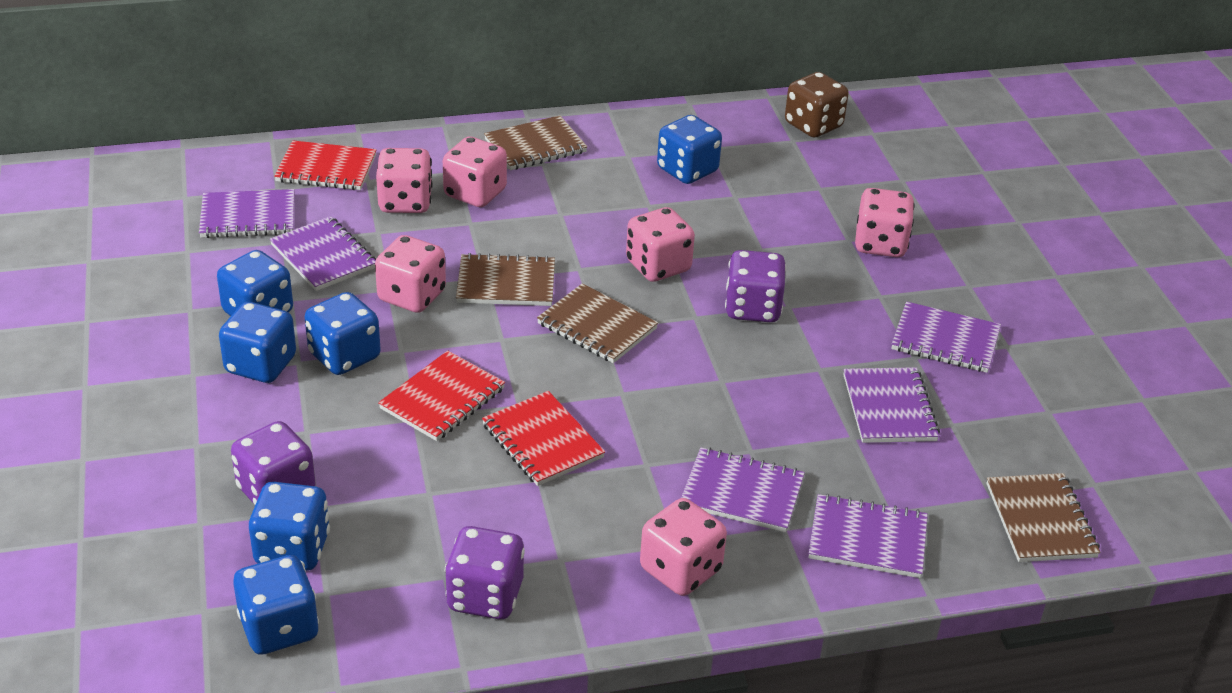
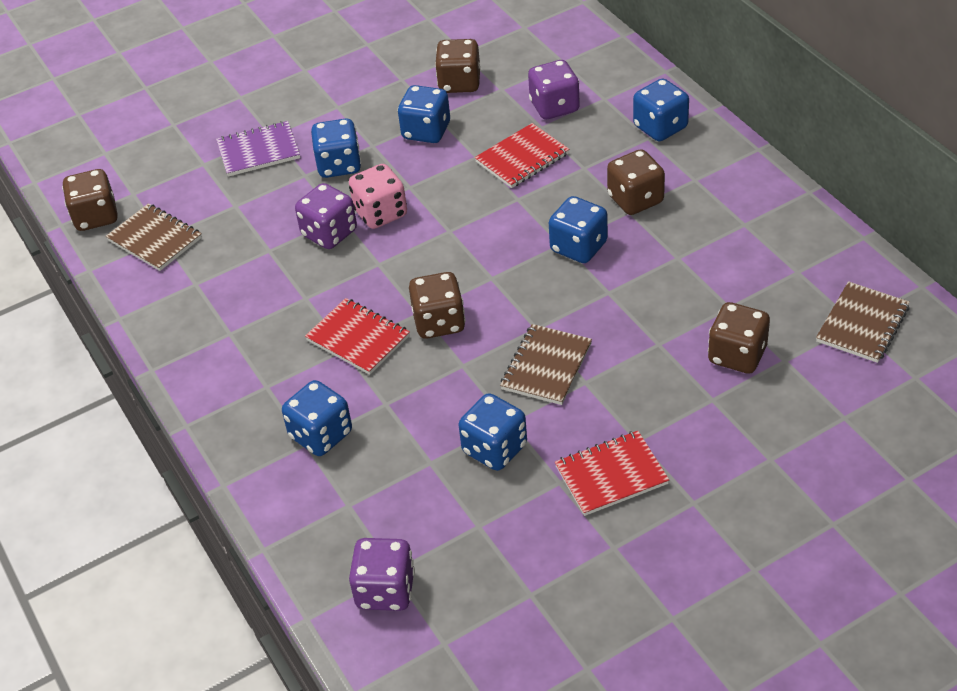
brown dice: [785,72,849,137] = 1 -> [62,169,118,231] [409,272,466,339] [435,39,480,93] [607,149,665,215] [708,302,770,374] = 5
brown notebook: [456,253,555,306] [484,115,588,170] [537,283,658,363] [986,473,1100,562] = 4 -> [106,203,202,271] [500,324,592,405] [816,281,910,363] = 3
pink dice: [375,235,446,313] [376,148,433,213] [443,136,507,207] [626,207,695,282] [640,498,727,596] [855,188,915,257] = 6 -> [349,164,407,229] = 1
purple notebook: [199,189,295,238] [270,216,376,291] [681,447,805,532] [808,494,928,578] [843,367,940,443] [891,302,1001,373] = 6 -> [216,121,300,177] = 1

